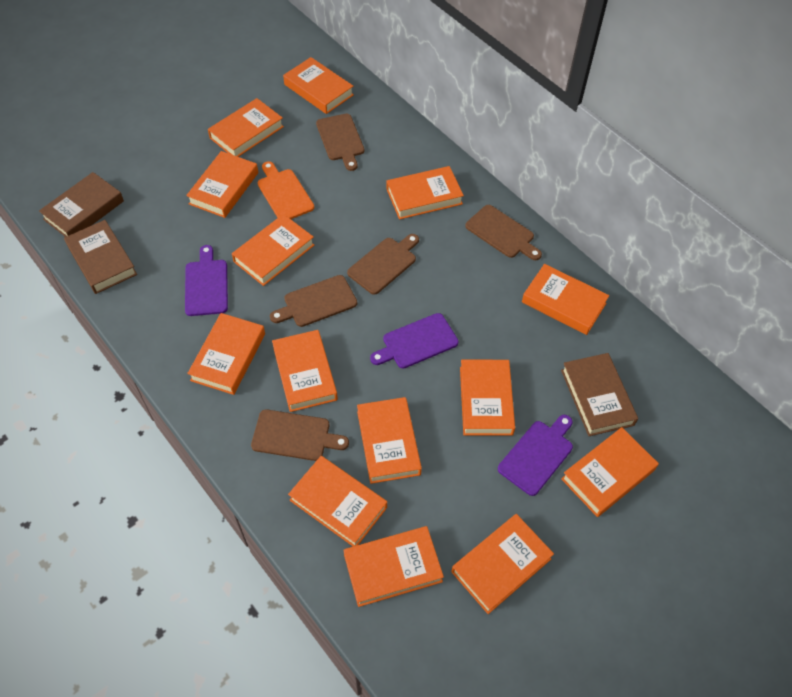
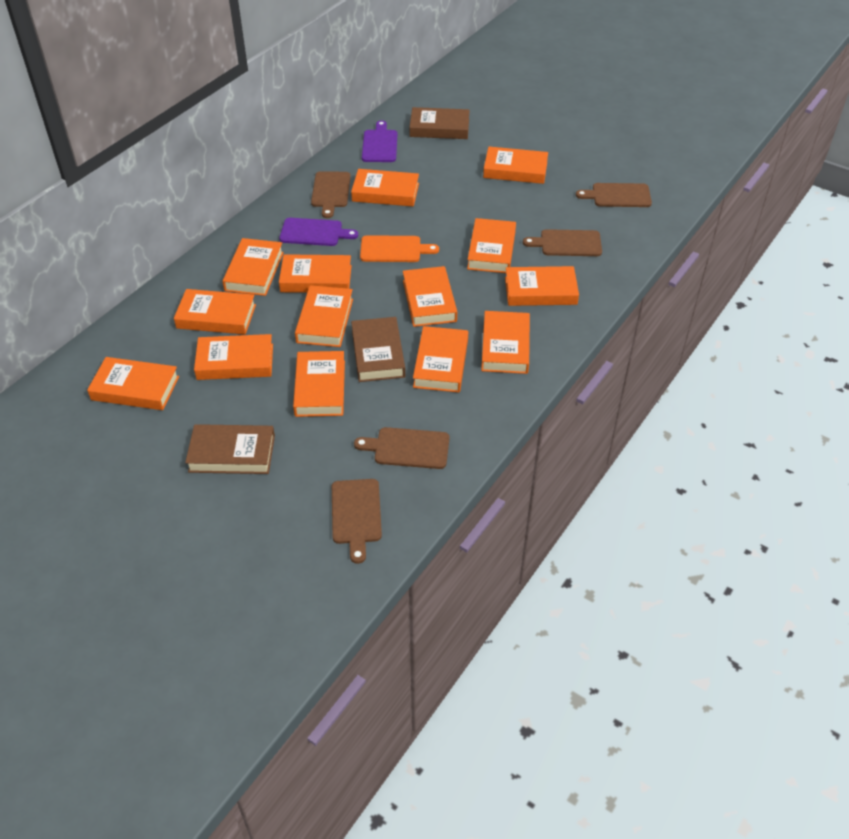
purple cutting board: [185,245,228,316] [370,313,459,369] [498,415,573,496] = 3 -> [279,218,358,246] [362,120,398,162] = 2

